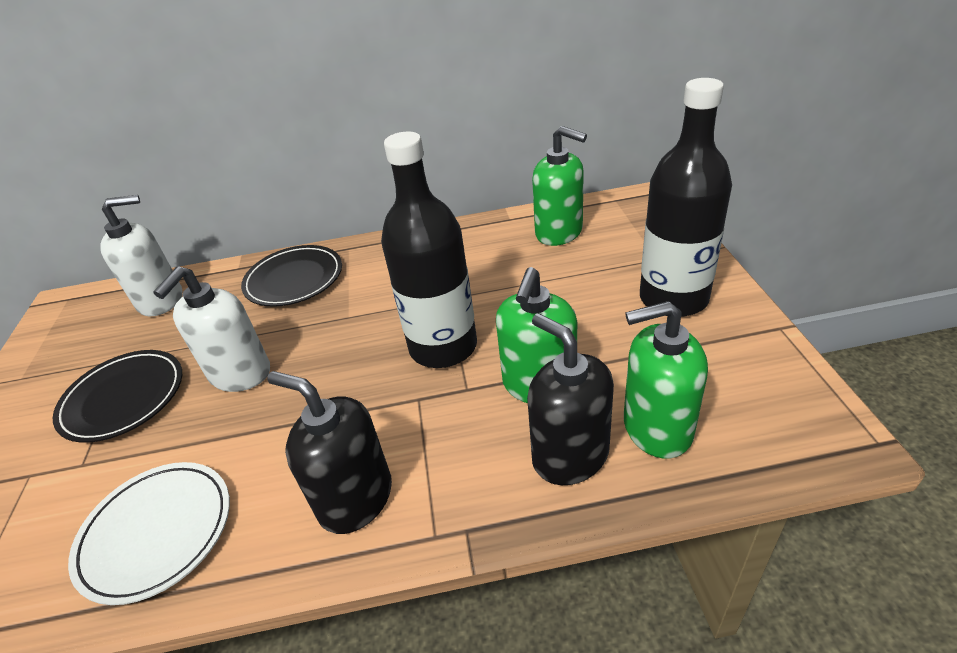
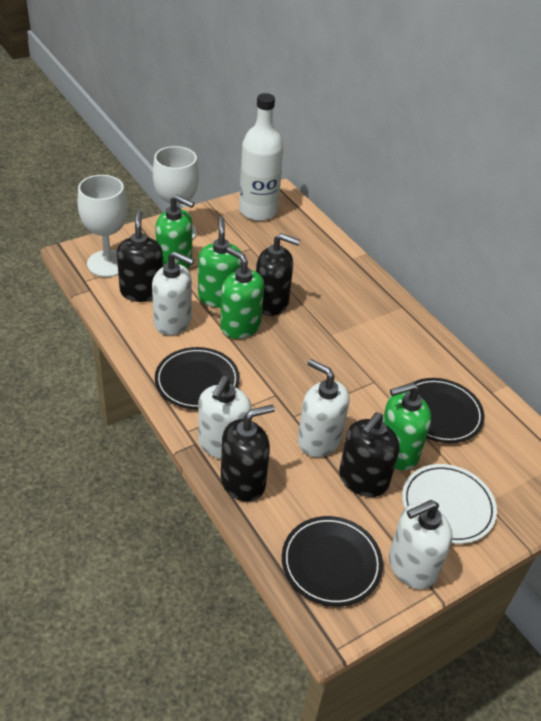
black bottle: [381,131,477,368] [640,78,732,317] = 2 -> none = 0
black plate: [53,350,182,443] [241,245,342,307] = 2 -> [155,347,240,410] [282,516,383,607] [413,378,484,443] = 3
black soap dispenser: [267,371,392,534] [527,313,614,485] = 2 -> [117,210,163,302] [221,404,275,502] [256,233,300,316] [339,412,400,497] = 4
green soap dispenser: [496,267,577,403] [532,126,587,246] [624,301,708,459] = 3 -> [155,195,194,270] [198,216,242,308] [220,247,264,339] [382,382,431,470] = 4
white bottle: none = 0 -> [239,93,283,221] = 1
white goblet: none = 0 -> [77,175,127,277] [153,146,199,240] = 2
white soap dispenser: [101,195,183,316] [154,266,270,392] = 2 -> [152,251,194,335] [198,376,251,459] [298,359,350,457] [389,500,453,589] = 4

